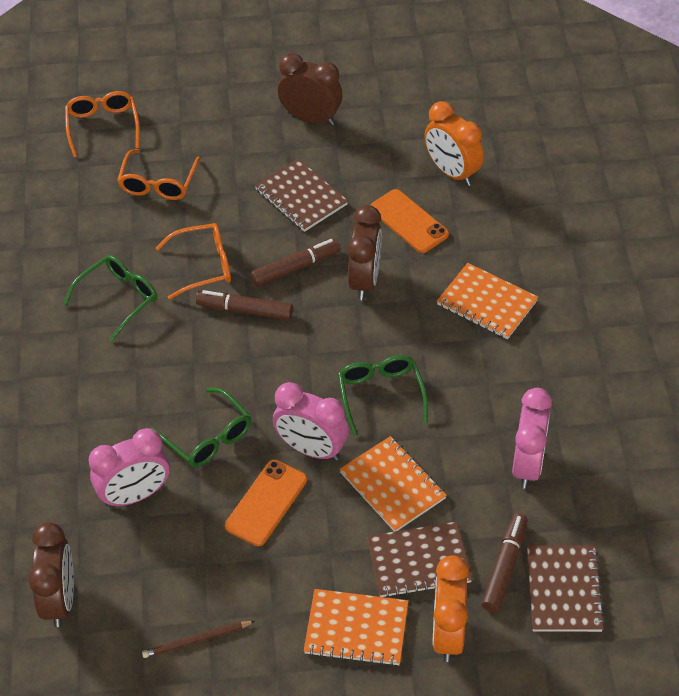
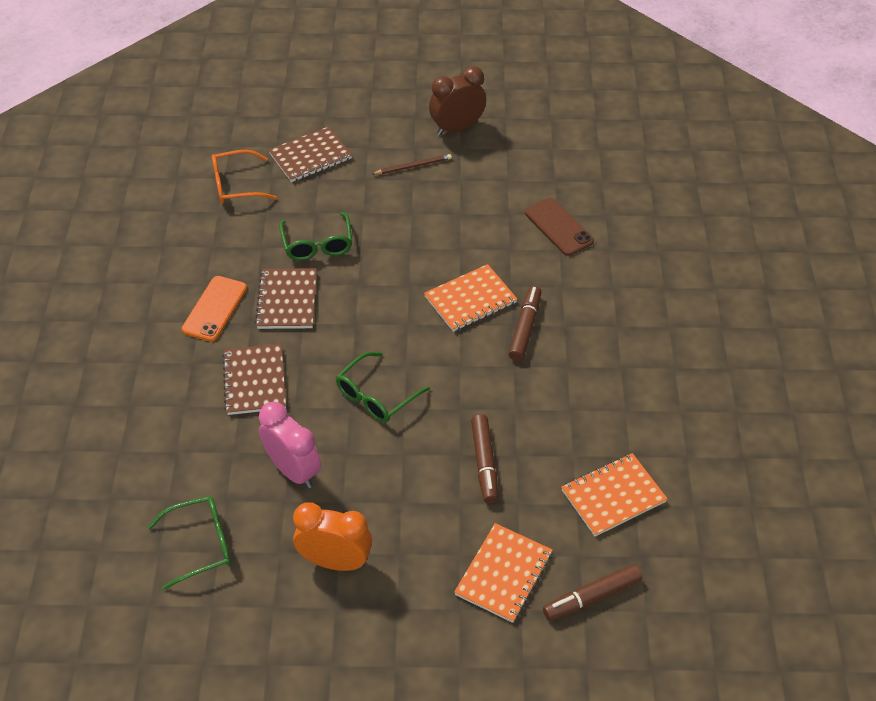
brown clock: [29,522,74,627] [278,53,343,125] [348,205,382,300] = 3 -> [429,66,486,136] = 1
brown phone: none = 0 -> [525,198,594,256] = 1
orange clock: [424,101,484,186] [432,555,469,662] = 2 -> [293,502,372,571] = 1
orange glasses: [65,91,140,157] [117,149,200,200] [156,223,231,300] = 3 -> [212,150,277,204] = 1
orange phone: [225,460,307,546] [370,189,449,253] = 2 -> [182,276,247,342] = 1
pink clock: [88,428,169,508] [273,382,349,461] [512,388,552,489] = 3 -> [259,402,321,488] = 1

